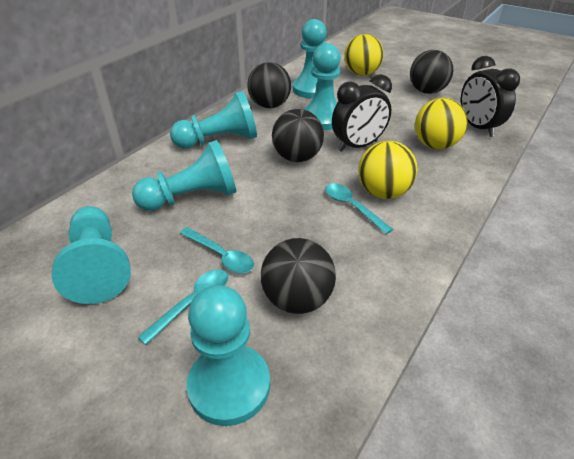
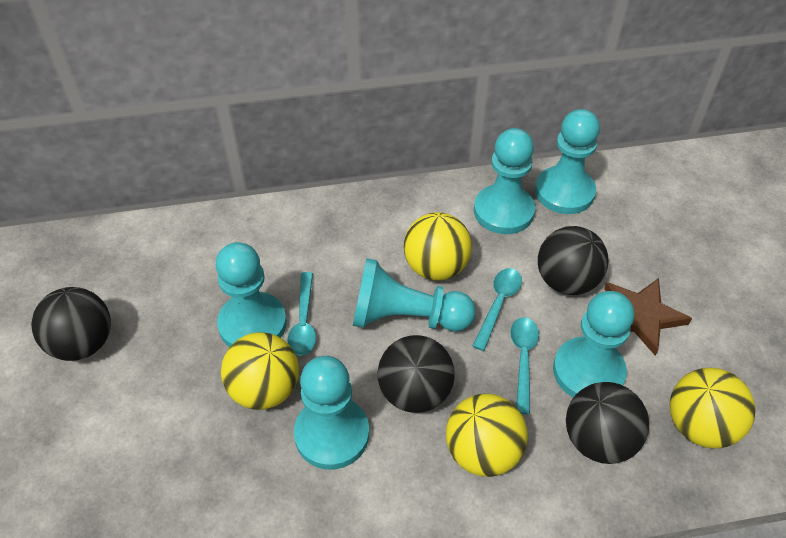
black clock: [332,74,392,152] [461,56,520,137] = 2 -> none = 0
brown star: none = 0 -> [604,278,692,356] = 1
yellow ball: [344,34,384,76] [358,141,418,199] [415,98,468,149] = 3 -> [221,332,299,410] [404,212,472,281] [446,394,528,477] [670,368,756,449] = 4

